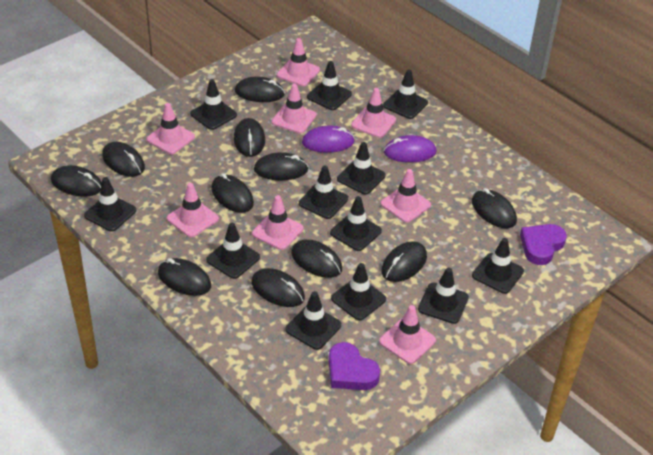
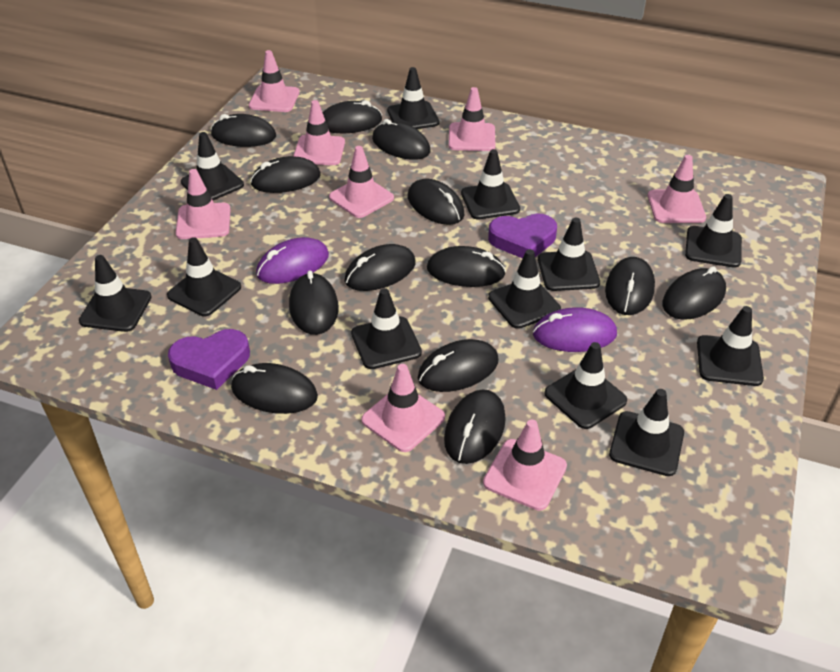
black mouse: [51,165,102,197] [102,142,145,177] [158,258,211,296] [211,173,254,213] [234,118,265,157] [235,77,285,102] [251,268,305,307] [254,152,308,181] [291,240,342,278] [381,241,427,282] [472,188,517,228] = 11 -> [211,114,276,147] [231,363,318,414] [250,156,321,193] [289,270,339,335] [323,100,382,133] [345,244,416,291] [372,119,430,160] [408,179,465,225] [418,339,499,392] [427,246,506,287] [444,389,506,464] [605,257,655,315] [662,266,726,320] = 13

